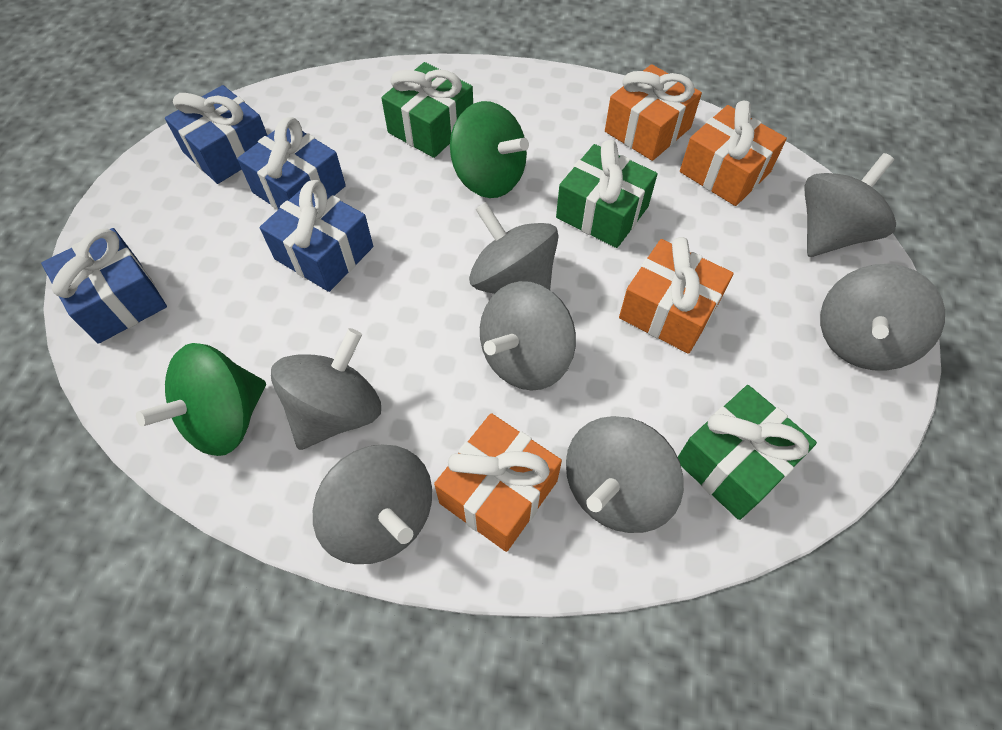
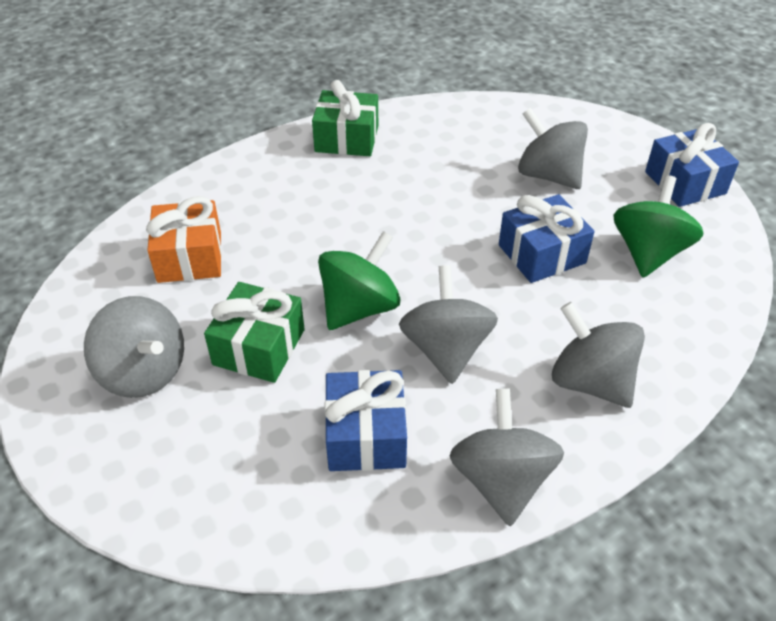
blue gift: [41,228,167,344] [165,85,268,184] [237,117,346,210] [260,180,373,292] = 4 -> [325,370,407,471] [499,194,595,283] [645,123,739,207] = 3
green gift: [381,62,473,158] [556,140,658,248] [678,385,817,520] = 3 -> [204,282,305,383] [312,80,378,156] = 2
grey spinning top: [271,328,381,450] [313,445,432,564] [469,202,559,294] [480,281,576,391] [566,416,684,533] [804,153,896,257] [820,264,945,370] = 7 -> [84,296,184,398] [399,265,498,384] [450,388,564,526] [518,108,588,189] [552,302,645,408] = 5
orange gift: [434,413,562,552] [605,64,702,161] [619,237,734,354] [680,101,787,206] = 4 -> [146,196,222,283] = 1

